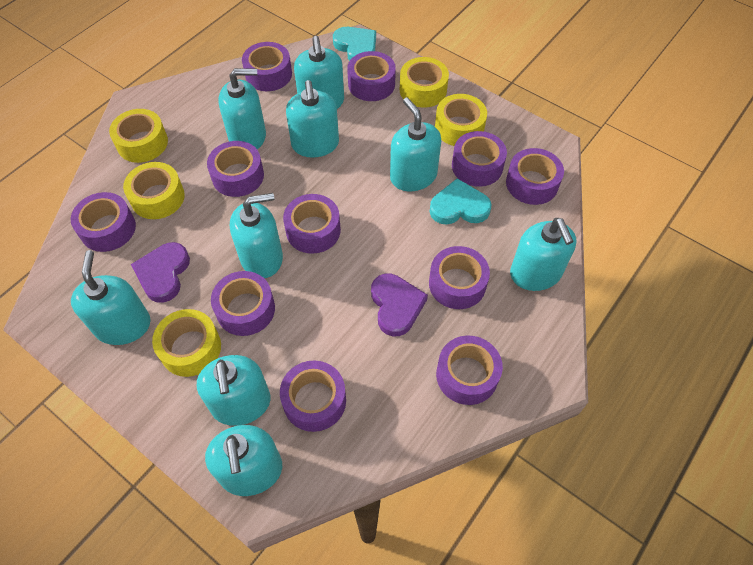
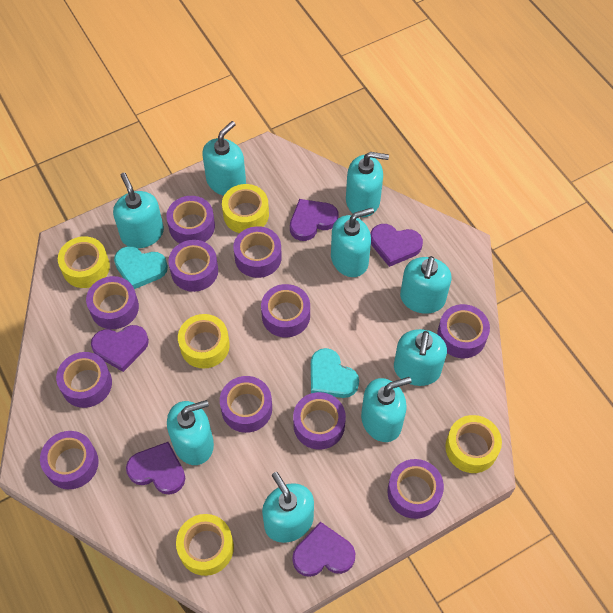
purple heart: [131,242,190,303] [371,274,428,336] = 2 -> [91,325,149,372] [126,442,185,495] [290,199,338,241] [292,522,355,577] [370,224,423,267] = 5

